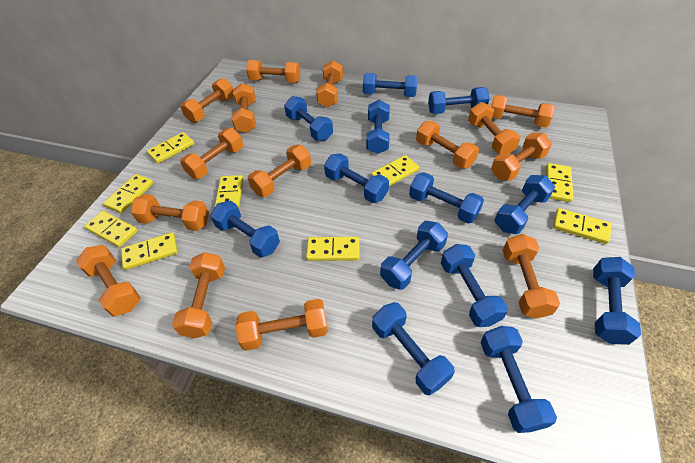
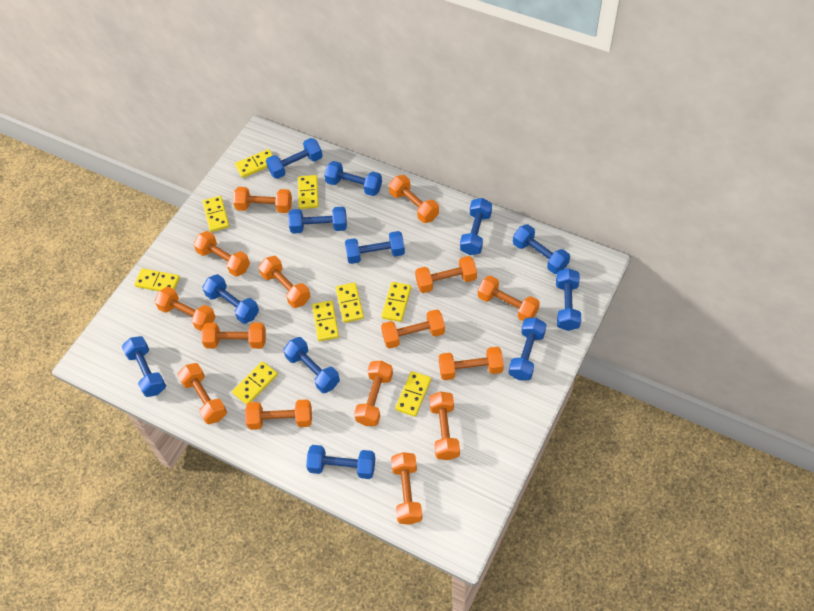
blue dumbbell: [210,200,280,258] [284,96,333,141] [324,153,389,203] [363,73,418,97] [366,100,390,154] [372,302,455,396] [380,221,448,290] [409,172,484,224] [428,87,490,114] [441,244,508,327] [481,326,557,433] [494,175,555,234] [593,257,641,345] = 13 -> [122,336,166,397] [202,274,259,324] [266,138,323,179] [283,337,340,393] [288,207,347,234] [306,445,375,479] [324,161,382,196] [345,231,405,264] [460,198,492,255] [509,318,546,380] [513,224,570,274] [556,268,581,331] = 12

